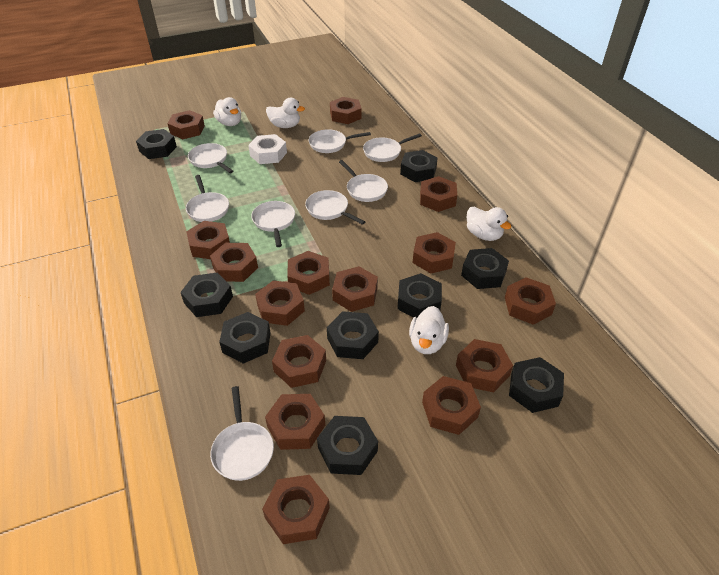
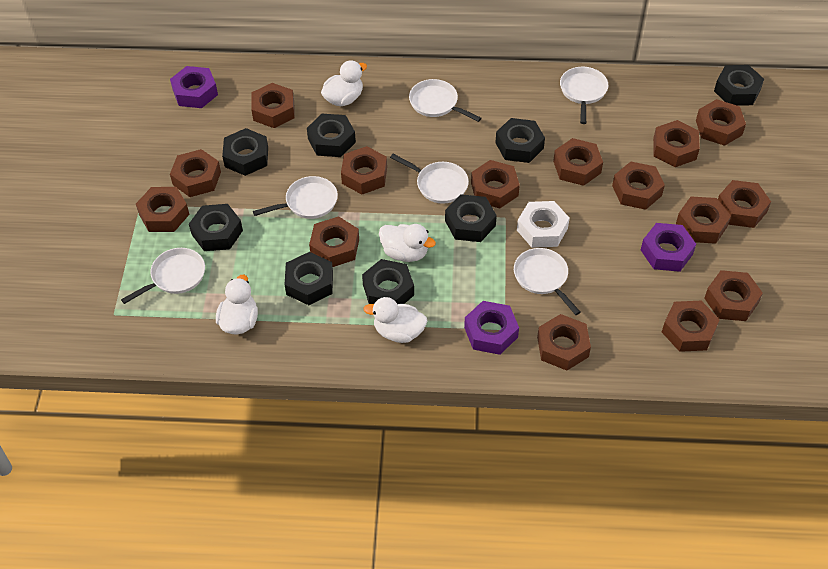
black nut: [136,129,177,159] [181,272,233,317] [219,312,271,364] [317,416,378,475] [327,311,379,359] [397,273,442,318] [400,150,438,182] [461,248,509,289] [509,357,564,413] = 9 -> [189,204,243,251] [222,128,268,176] [285,252,333,305] [307,114,356,157] [362,259,414,304] [445,194,497,242] [495,118,545,163] [714,65,764,106] = 8
purple nut: none = 0 -> [170,66,218,108] [464,301,519,355] [641,223,696,272] = 3
white pan: [186,175,229,222] [188,143,233,173] [210,386,274,481] [251,201,295,247] [305,190,365,225] [309,129,371,153] [339,160,388,202] [363,133,422,162] = 8 -> [121,248,205,304] [253,176,338,219] [390,154,469,204] [409,79,481,122] [514,248,581,315] [560,67,608,124] = 6

